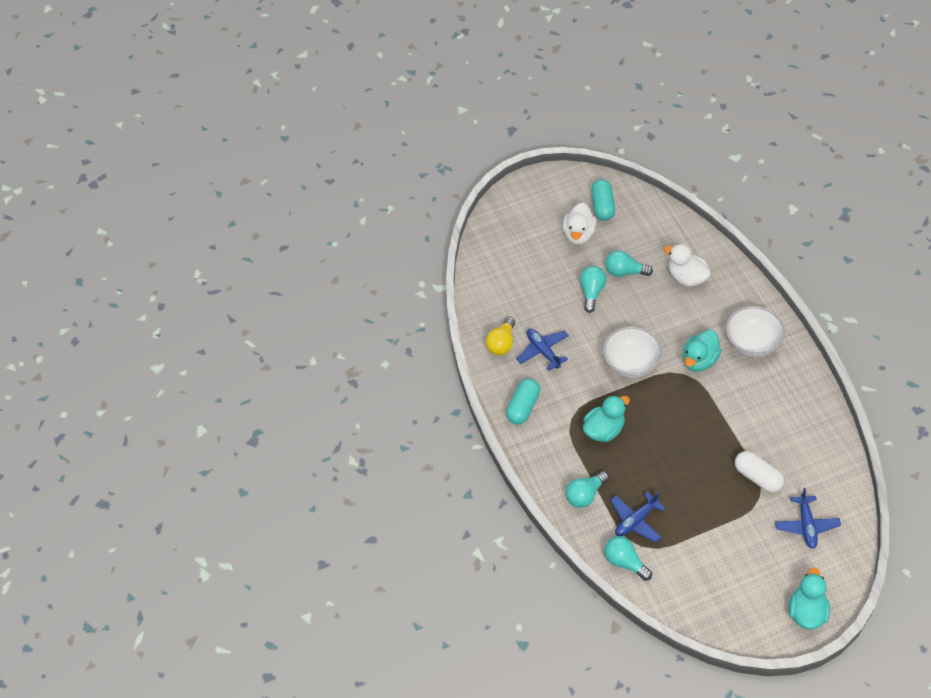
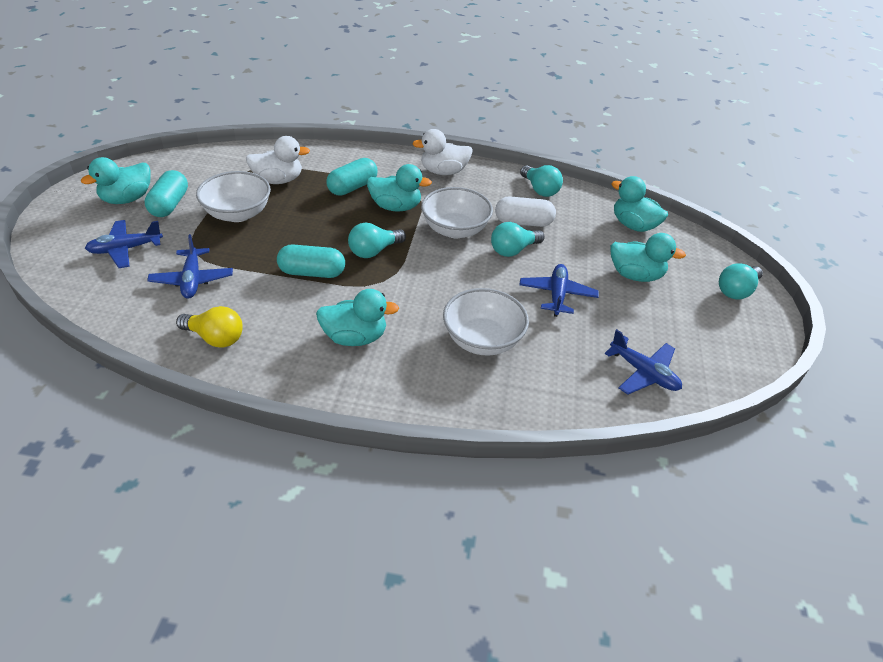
blue plane: [517,329,569,371] [610,492,666,542] [775,488,841,549] = 3 -> [85,220,163,268] [147,234,233,299] [519,264,599,317] [605,329,682,395] = 4
turquoise capsule: [506,378,540,425] [591,179,615,221] = 2 -> [145,170,188,217] [277,245,345,278] [326,158,378,196] = 3
turquoise duck: [583,395,630,442] [683,329,722,372] [789,567,830,629] = 3 -> [81,157,151,204] [316,289,399,346] [367,164,432,212] [610,233,686,282] [611,176,668,232] = 5
white bowl: [603,326,662,378] [726,306,785,357] = 2 -> [196,171,271,222] [421,187,493,238] [443,288,529,356] = 3

